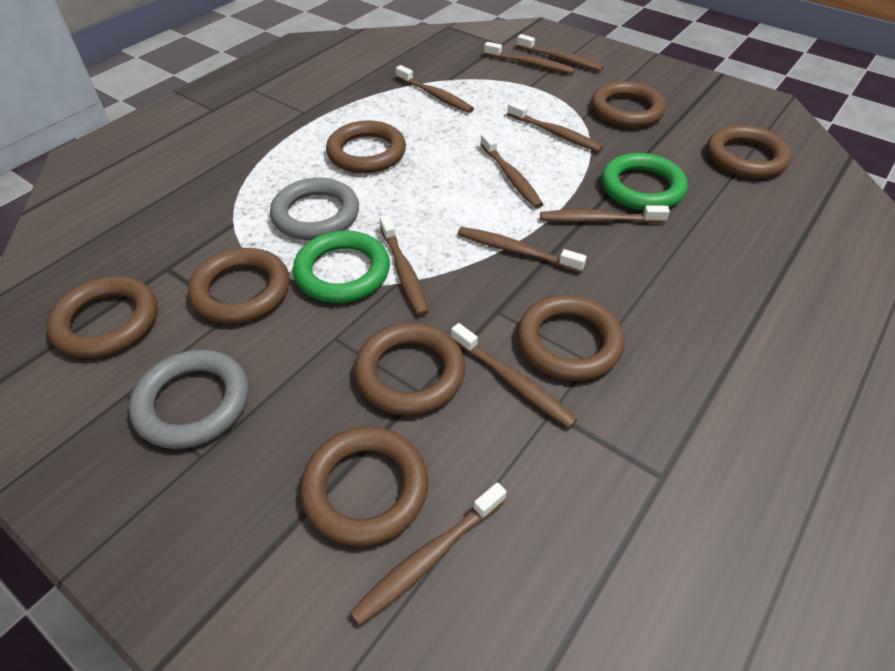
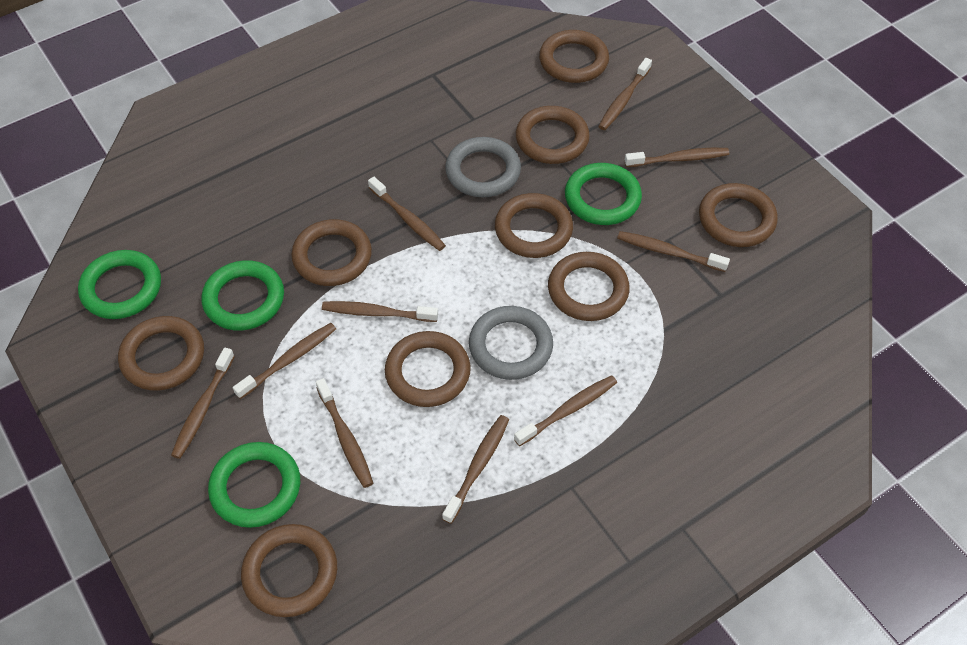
brown ring: [46,276,158,358] [188,248,290,324] [300,427,428,546] [326,121,406,173] [354,323,466,416] [517,295,625,381] [591,81,666,128] [707,125,792,179] = 8 -> [118,316,204,391] [241,524,337,617] [291,219,372,286] [385,331,471,407] [495,193,573,258] [516,106,590,164] [539,30,609,83] [548,252,630,321] [699,183,778,247] = 9
green ring: [293,230,390,303] [601,153,688,211] = 2 -> [78,250,161,319] [201,260,284,331] [208,442,300,528] [565,163,642,225] = 4

